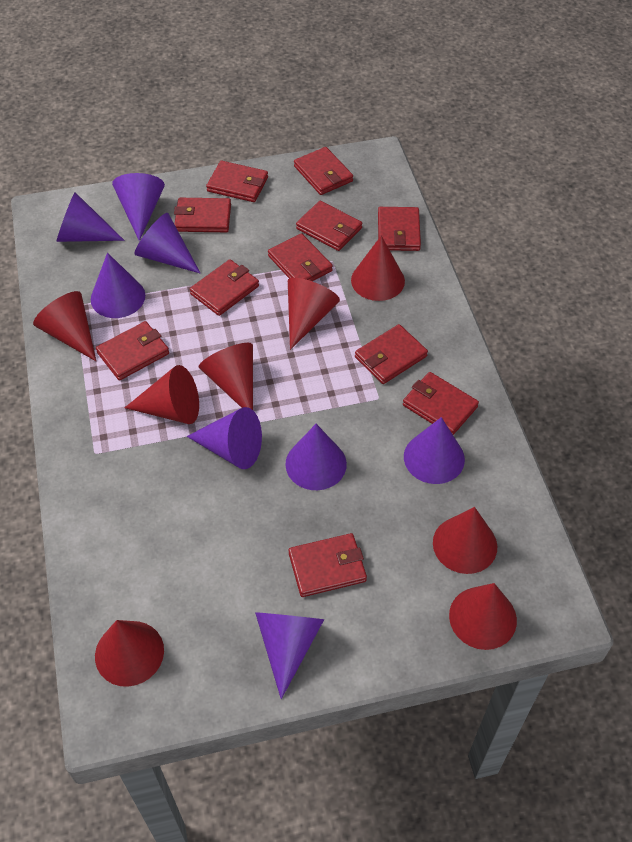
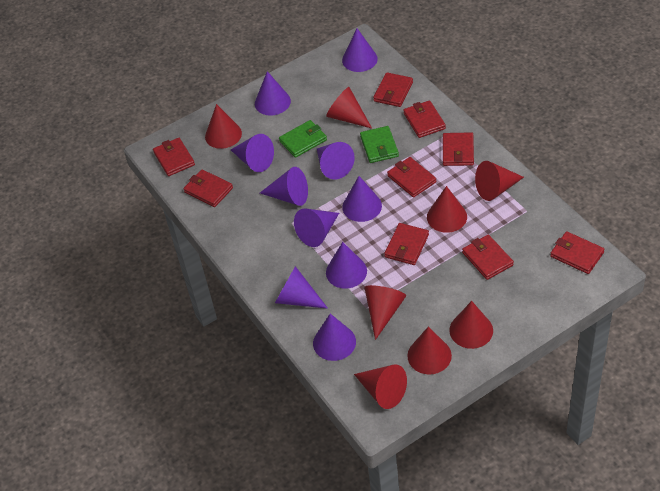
green wallet: none = 0 -> [279,120,327,158] [360,126,399,163] = 2
purple cone: [56,192,124,242] [91,253,145,318] [112,173,165,241] [134,213,201,274] [187,407,262,469] [255,612,324,699] [285,424,347,490] [404,417,465,484] = 8 -> [231,134,274,172] [255,71,291,116] [260,167,308,206] [275,266,328,309] [294,208,339,247] [313,314,356,361] [317,142,355,180] [326,242,367,289] [342,28,378,72] [342,176,382,222] = 10
red wallet: [96,321,169,381] [174,198,231,232] [190,259,259,316] [206,161,268,202] [268,233,333,281] [288,533,367,597] [294,147,353,195] [296,201,362,251] [355,324,428,384] [378,207,421,251] [403,372,479,435] = 11 -> [153,138,195,176] [183,169,233,207] [373,72,413,107] [384,223,429,265] [387,157,436,198] [403,100,446,138] [443,132,474,166] [462,235,514,280] [550,231,605,274] = 9

